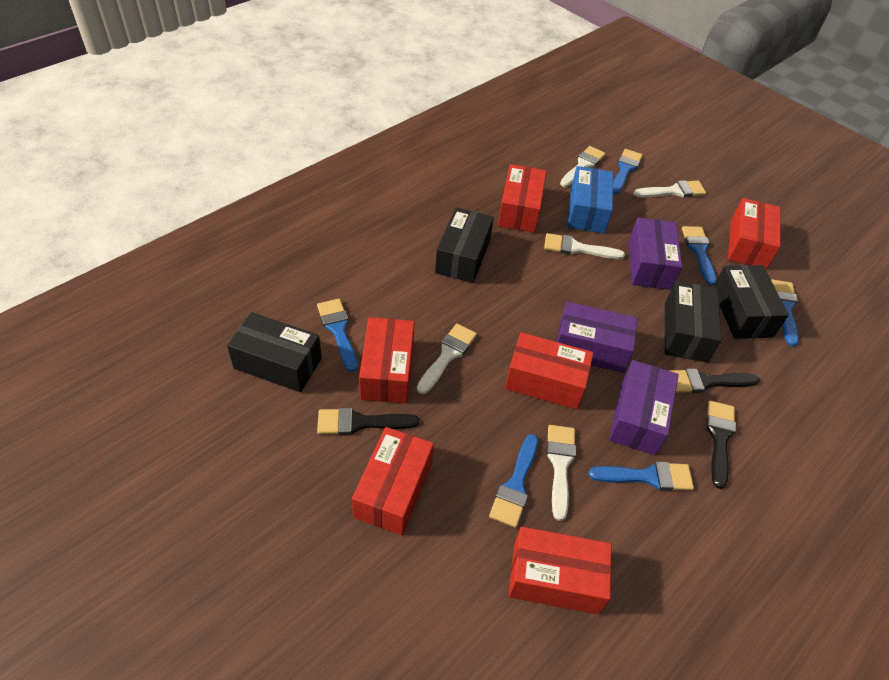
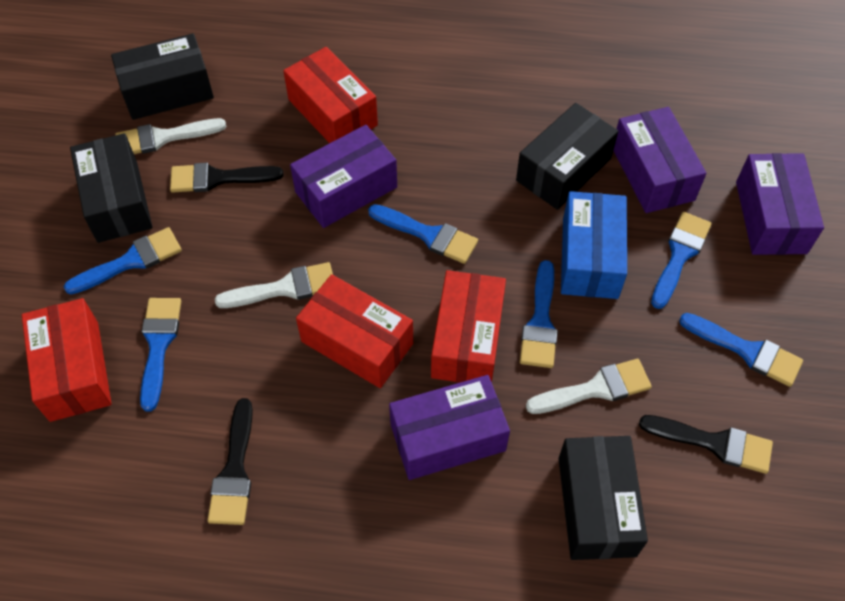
purple box: [556,302,638,373] [609,360,679,456] [629,218,682,290] = 3 -> [290,125,397,228] [389,375,510,480] [613,107,706,213] [736,153,824,255] = 4
red box: [352,427,434,535] [359,317,414,403] [498,164,547,233] [505,332,593,409] [508,527,612,614] [728,198,781,270] = 6 -> [22,298,112,422] [283,47,378,143] [296,274,413,388] [431,270,506,383] = 4
white brush: [417,324,477,394] [544,233,625,259] [546,425,576,521] [560,146,606,187] [634,180,707,198] = 5 -> [115,118,226,154] [215,262,333,308] [526,359,652,414] = 3

